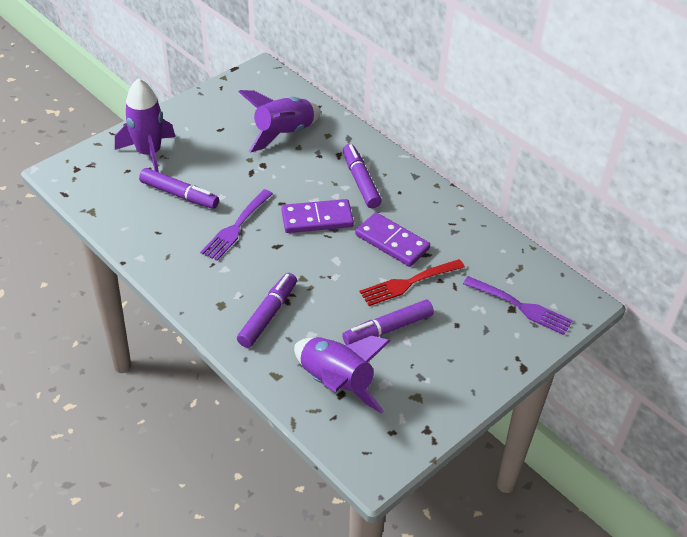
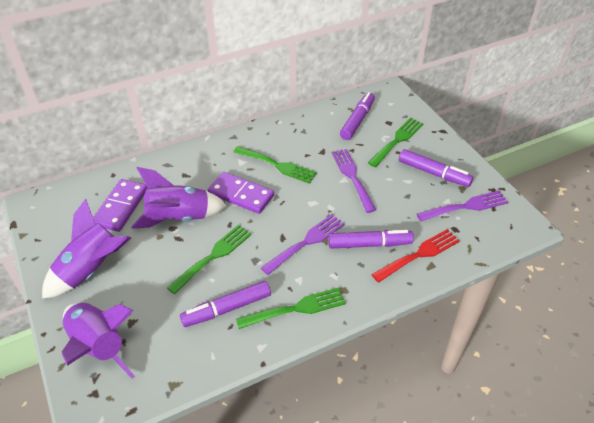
green fork: none = 0 -> [167,225,252,294] [233,146,317,184] [236,287,346,329] [368,118,423,167] = 4
purple fork: [201,189,273,261] [463,276,573,335] = 2 -> [261,214,344,275] [331,149,376,213] [417,191,508,221] = 3

